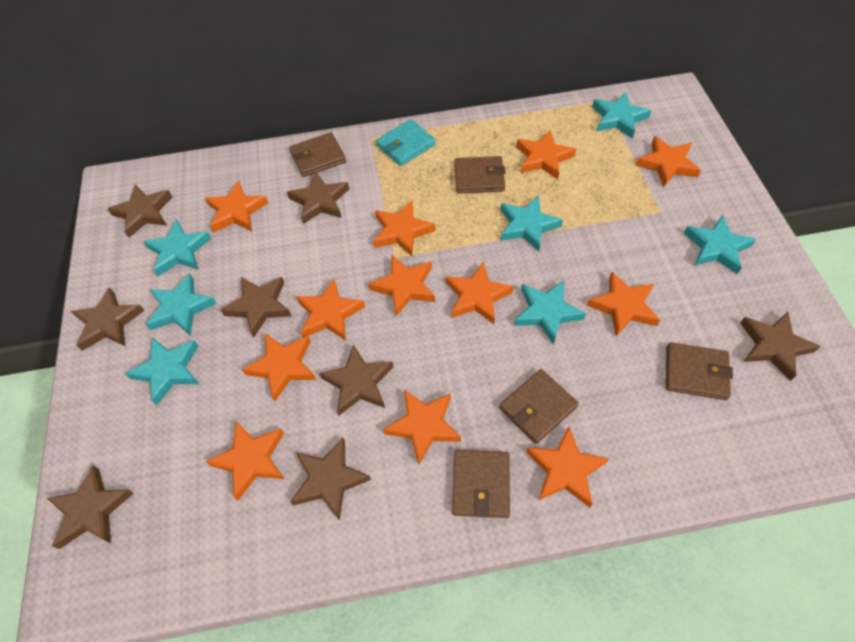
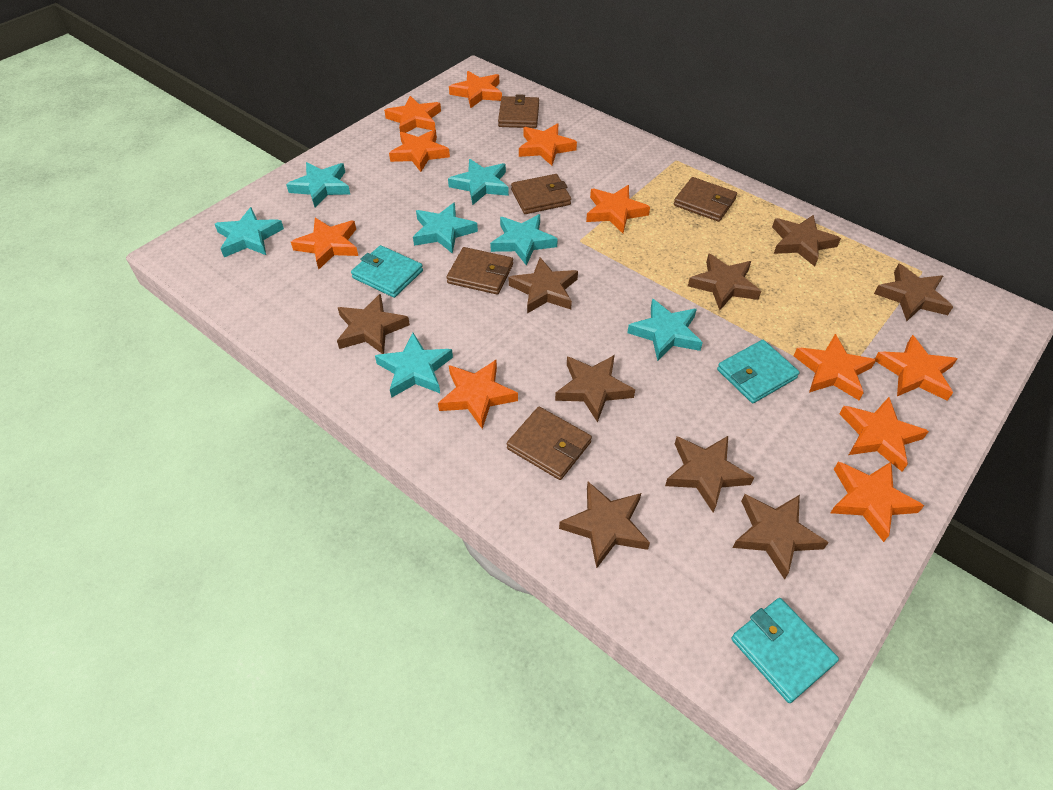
brown star: [47,466,134,549] [71,287,145,351] [108,185,172,237] [221,277,291,338] [287,171,349,224] [290,438,371,521] [319,344,394,415] [740,312,821,381] = 8 -> [337,294,410,354] [509,257,578,314] [555,355,635,422] [559,482,650,568] [665,436,754,513] [688,253,761,310] [732,494,829,580] [772,215,841,266] [874,263,953,321] = 9
orange star: [205,181,268,232] [206,422,284,501] [242,333,316,401] [296,279,365,341] [369,255,435,316] [373,201,436,257] [383,389,461,464] [446,262,514,324] [516,130,576,179] [526,427,609,507] [587,272,660,336] [635,136,701,187] = 12 -> [291,218,358,269] [384,96,441,133] [389,129,450,172] [438,360,518,429] [449,71,502,108] [519,123,577,166] [586,185,650,233] [794,334,876,400] [831,462,924,542] [839,397,929,472] [875,335,958,401] = 11
turquoise wallet: [376,119,436,166] = 1 -> [351,245,423,298] [717,340,799,403] [731,598,839,703] = 3

